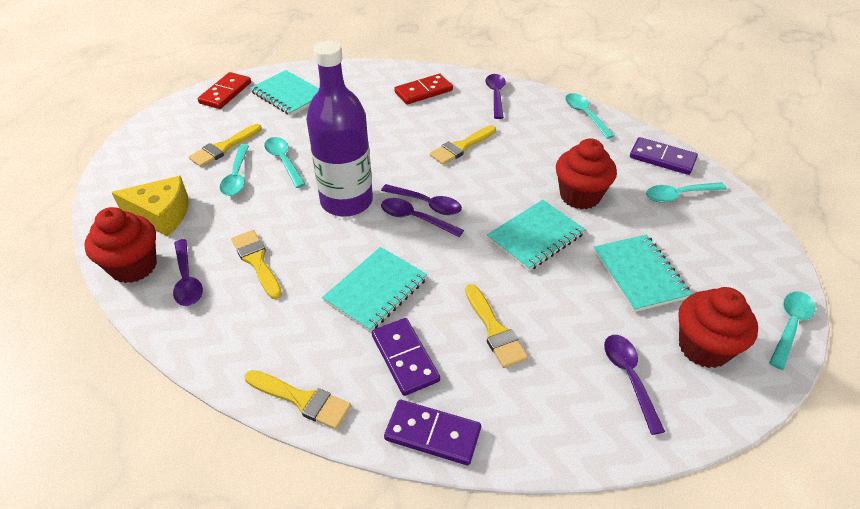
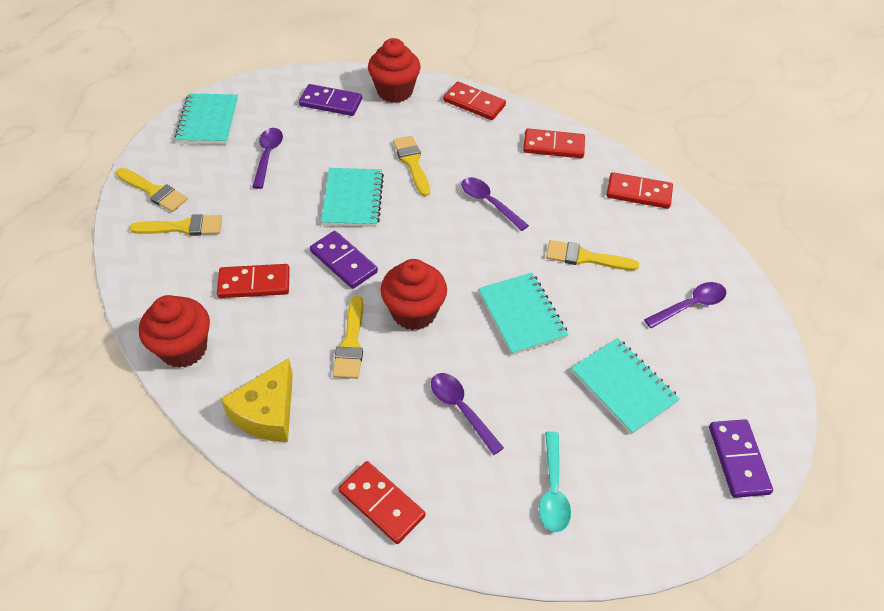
purple bottle: [306,41,373,217] = 1 -> none = 0
purple spoon: [173,239,203,306] [381,184,462,215] [381,198,464,237] [485,74,506,119] [604,335,665,435] = 5 -> [252,128,283,189] [431,373,504,455] [461,177,529,231] [644,282,726,328] = 4
red domino: [198,72,251,109] [394,74,453,105] = 2 -> [217,264,290,298] [339,461,426,544] [443,82,506,120] [523,128,585,158] [607,172,673,209] = 5
turquoise spoon: [220,145,249,196] [264,137,306,188] [565,93,615,139] [646,182,727,203] [769,291,815,370] = 5 -> [539,431,571,532] = 1

